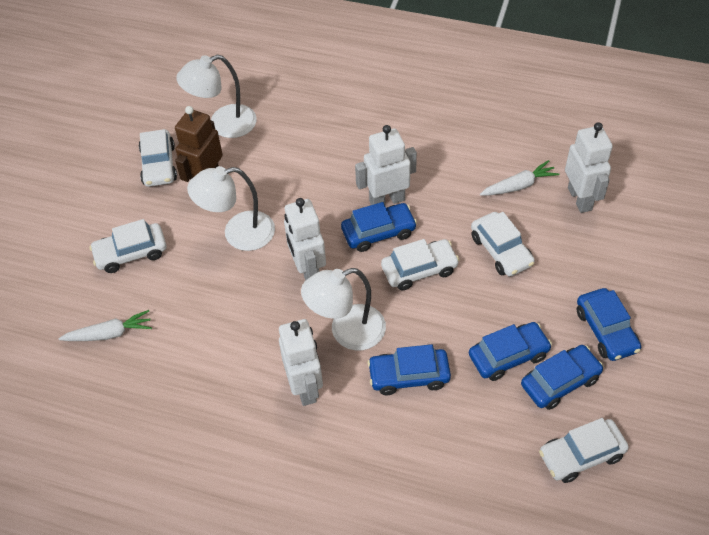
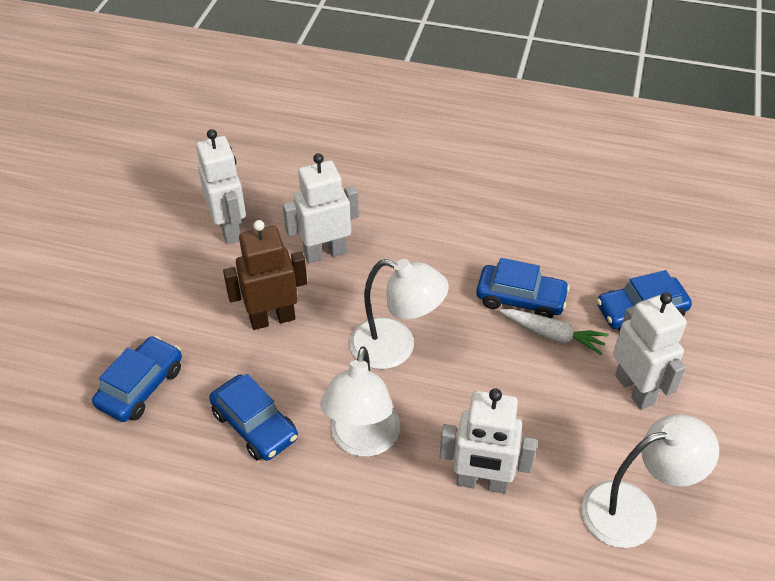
blue car: [341,202,417,252] [367,344,451,395] [469,322,552,381] [521,345,604,410] [577,288,641,361] = 5 -> [92,336,182,422] [209,374,298,461] [476,258,570,318] [597,270,692,332] = 4
white car: [89,219,167,273] [139,129,177,187] [381,239,460,290] [471,212,535,277] [539,418,629,483] = 5 -> none = 0
white carrot: [58,310,152,341] [480,160,559,196] = 2 -> [499,309,608,355] = 1

